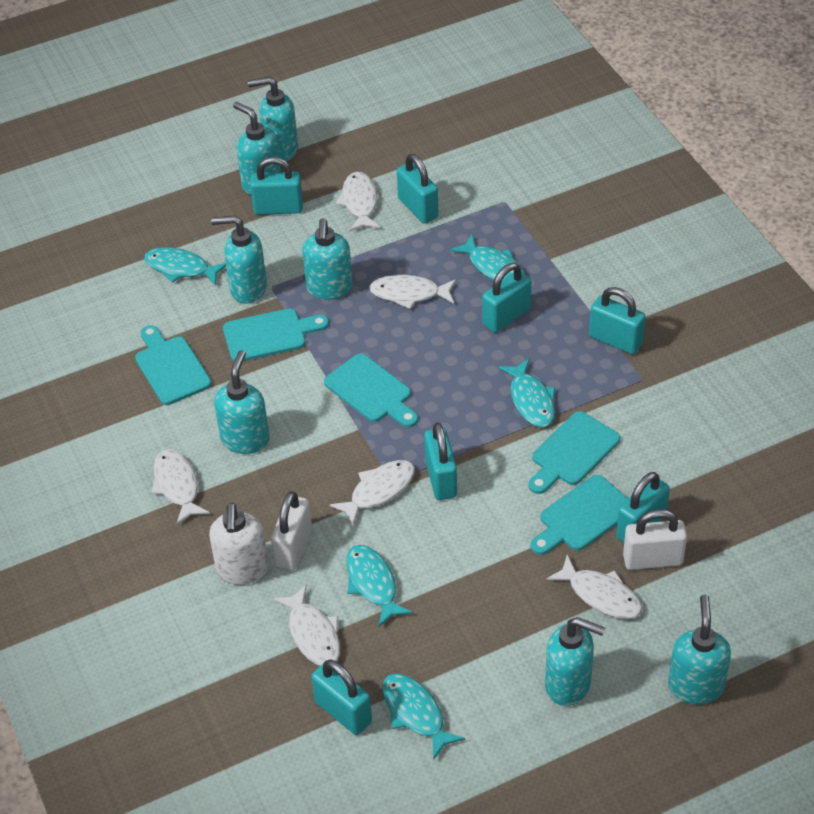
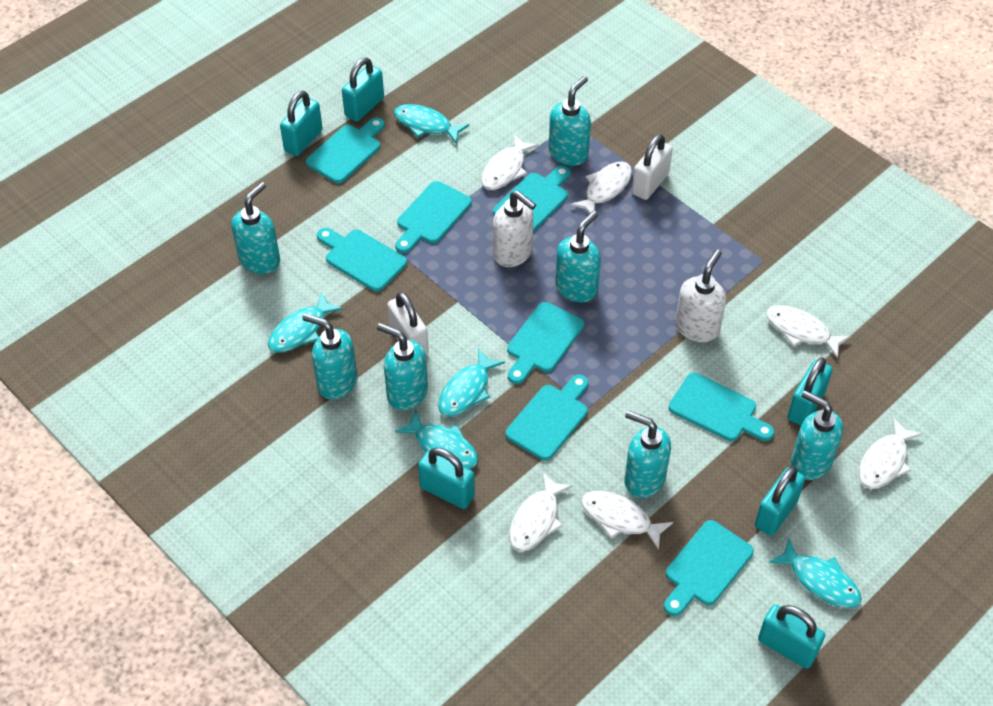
turquoise cutting board: [135,325,212,405] [223,308,329,361] [324,353,418,428] [529,411,620,494] [531,475,629,555] = 5 -> [306,117,385,183] [317,228,407,292] [395,181,472,253] [493,165,571,232] [505,375,588,461] [507,302,584,384] [664,520,754,616] [669,373,774,441] = 8
turquoise padlock: [250,157,303,215] [311,660,372,735] [397,154,439,224] [424,422,457,500] [482,263,531,333] [589,287,646,354] [616,472,670,542] = 7 -> [280,91,323,156] [342,57,384,122] [418,448,475,509] [755,467,805,536] [758,605,825,669] [787,357,833,426] = 6
white soap dispenser: [209,503,269,585] = 1 -> [493,191,536,267] [675,249,726,342] = 2

